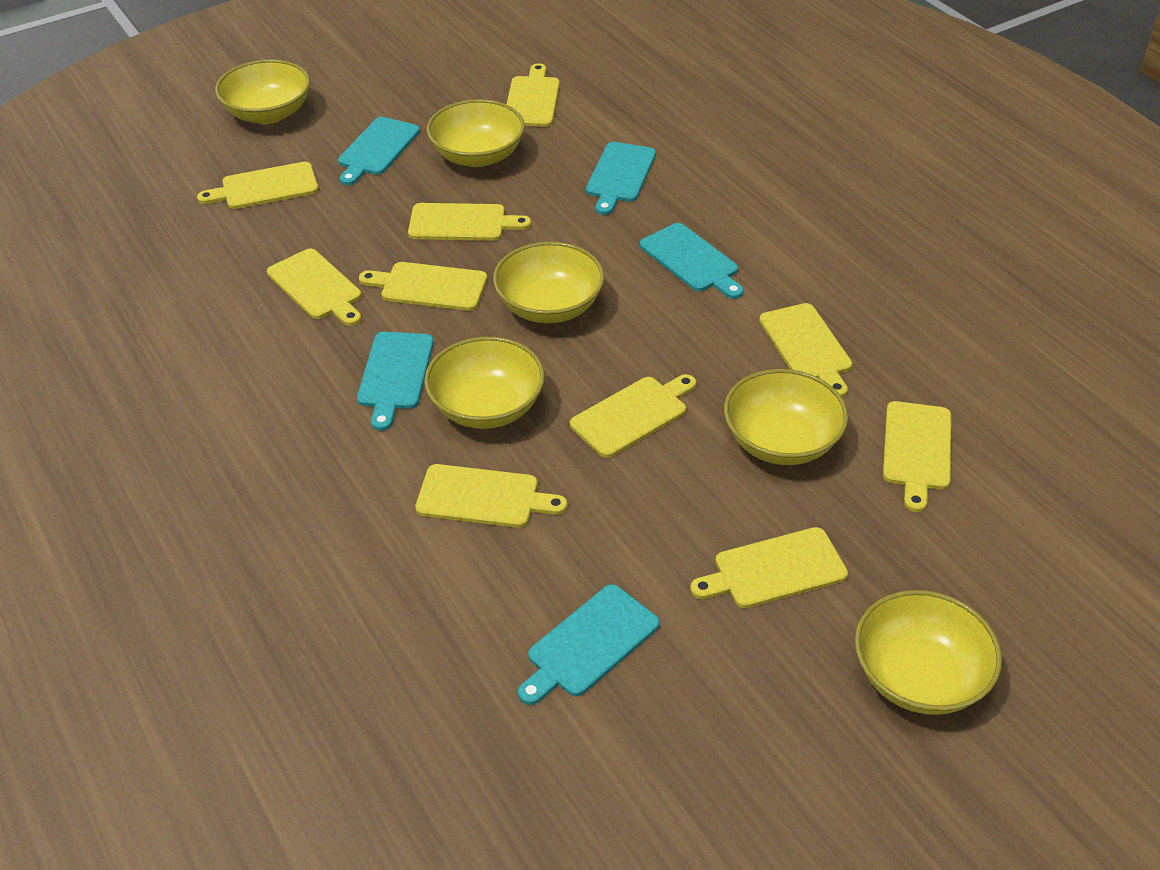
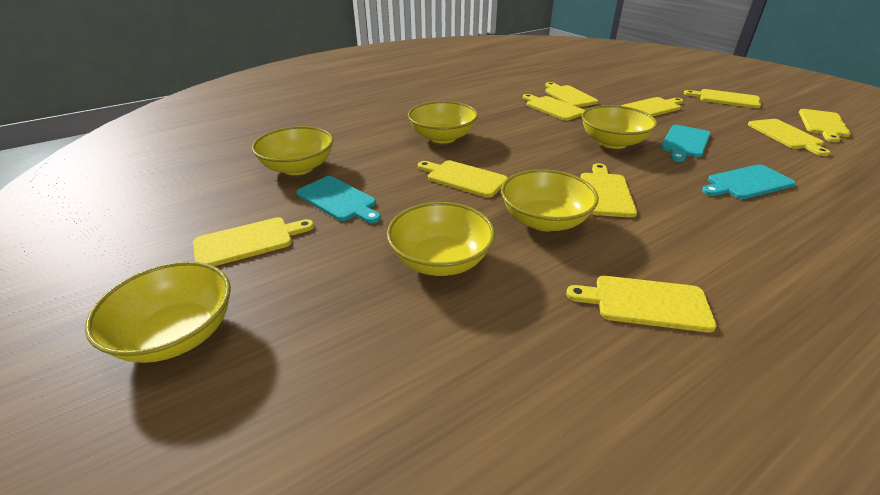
turquoise cutting board: [338,117,420,185] [357,332,434,431] [518,584,660,705] [586,142,656,215] [640,223,744,299] = 5 -> [296,176,381,223] [661,125,711,162] [702,165,796,199] = 3

